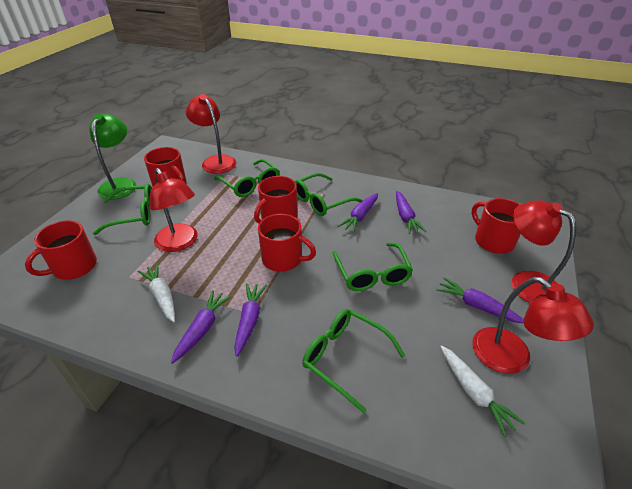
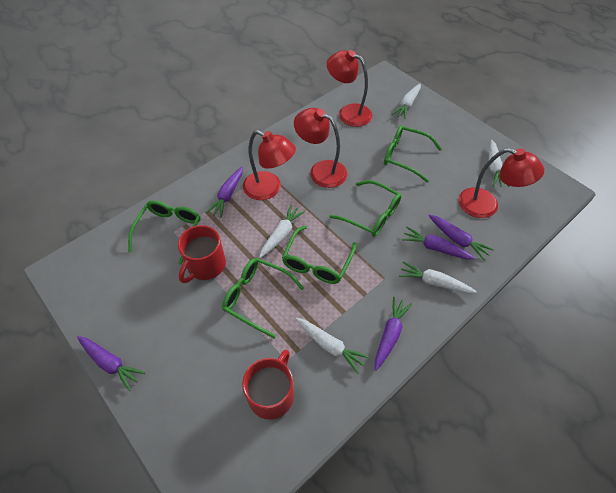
green lamp: [89,114,136,200] = 1 -> none = 0
red mug: [25,220,97,280] [144,147,187,187] [254,176,298,223] [258,214,316,272] [472,198,521,254] = 5 -> [178,225,226,283] [242,350,294,420] = 2
white carrot: [138,263,175,322] [440,345,525,437] = 2 -> [259,204,306,258] [296,318,369,374] [392,84,421,119] [399,261,477,293] [489,140,510,187] = 5

